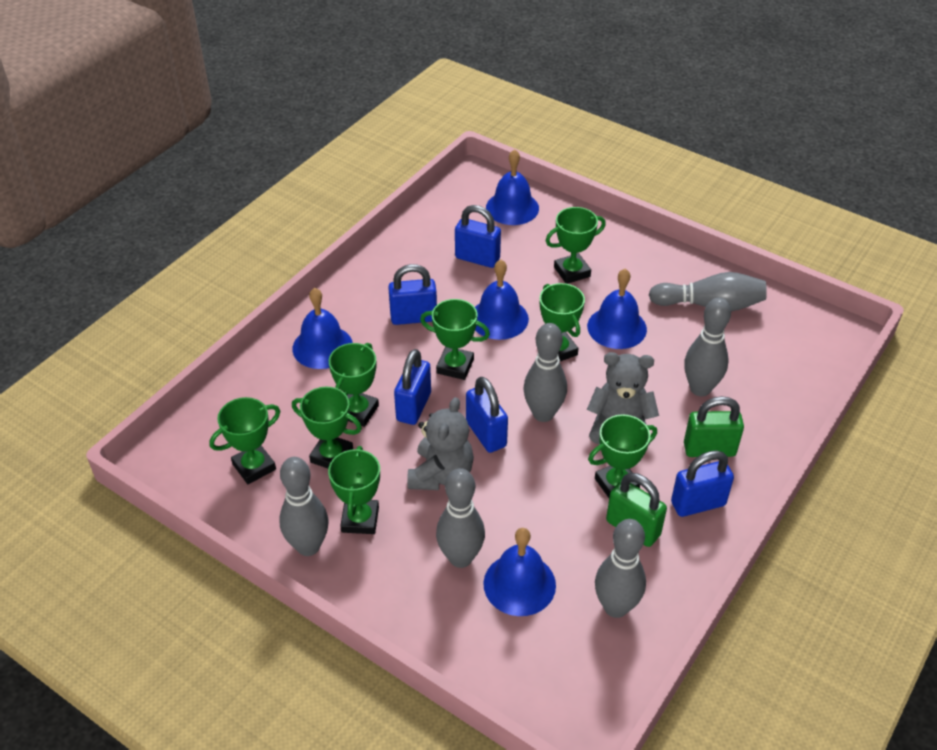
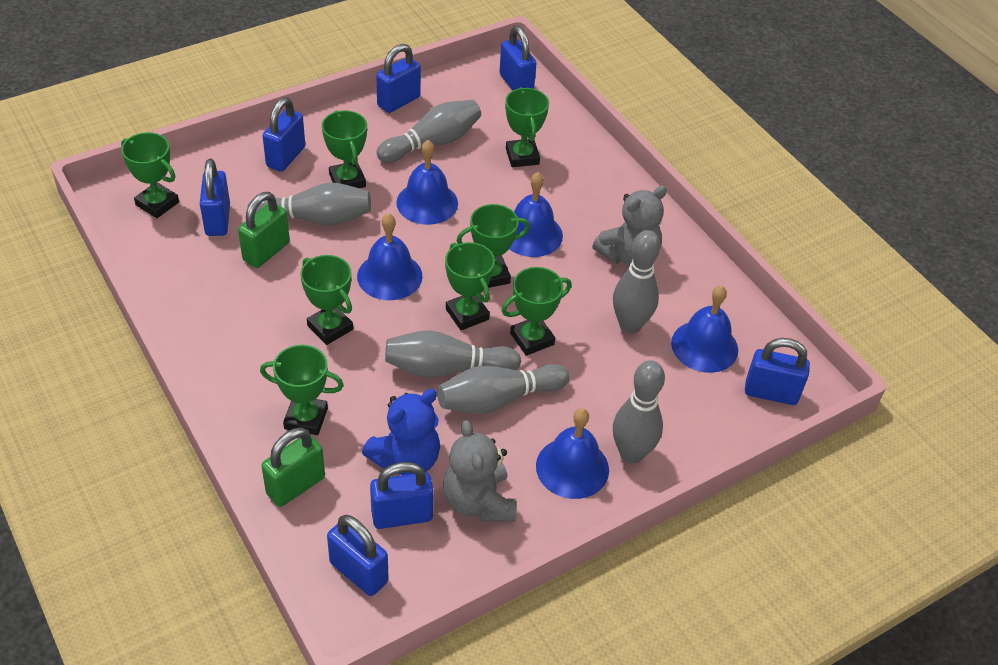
blue padlock: [388,264,437,325] [394,349,431,425] [455,205,501,268] [466,377,508,453] [671,451,734,517] = 5 -> [200,159,230,236] [263,97,305,172] [327,515,389,596] [370,462,434,529] [376,44,421,113] [499,26,537,90] [745,338,810,405] = 7
blue teddy bear: none = 0 -> [362,389,440,475] = 1

